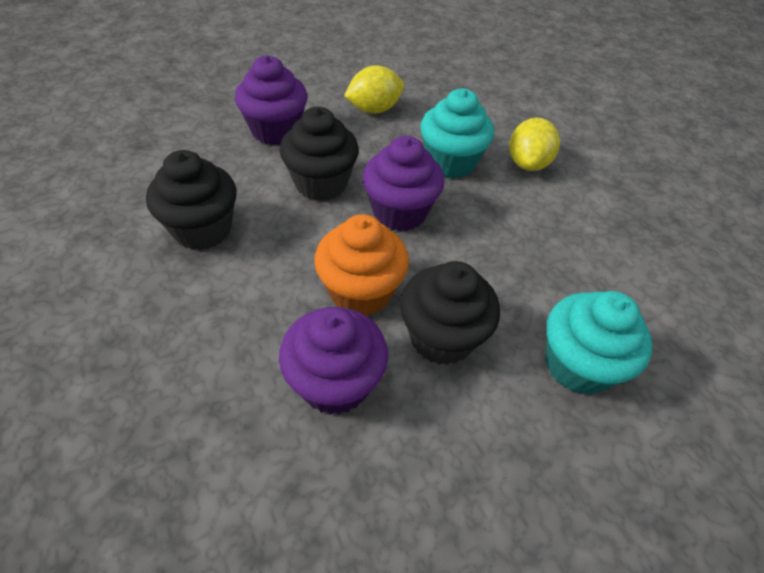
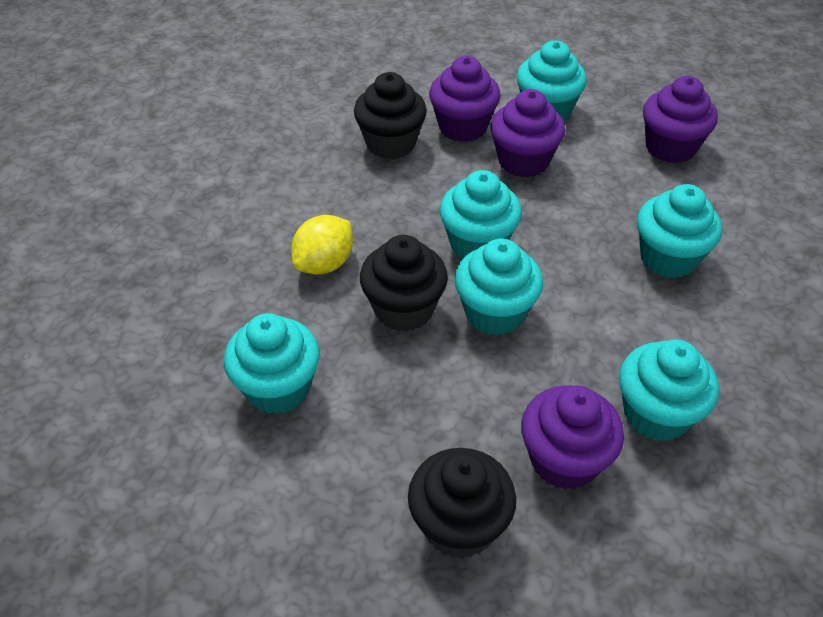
orange cupcake: [314,214,409,316] = 1 -> none = 0
purple cupcake: [235,55,307,145] [279,307,388,415] [363,136,444,231] = 3 -> [429,56,501,142] [491,89,565,177] [521,385,624,490] [643,76,718,163] = 4
turquoise cupcake: [420,88,494,179] [545,291,653,394] = 2 -> [224,313,320,414] [440,170,522,258] [454,238,543,336] [517,41,587,121] [619,339,719,442] [637,184,722,278] = 6
yellow lemon: [344,65,404,114] [509,118,560,171] = 2 -> [291,215,353,275] = 1

